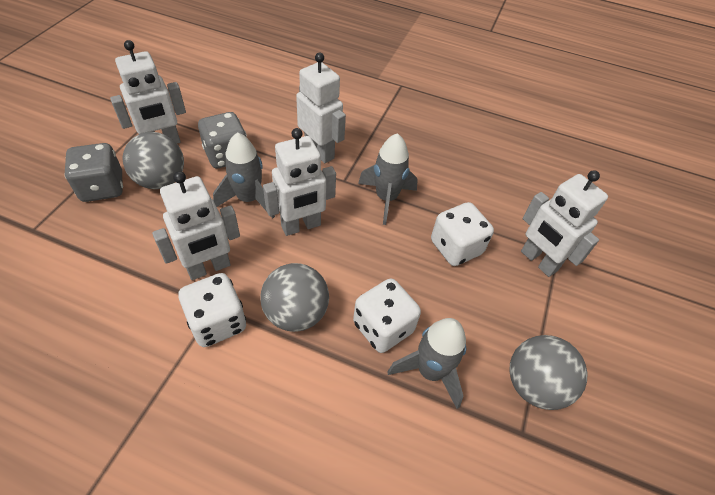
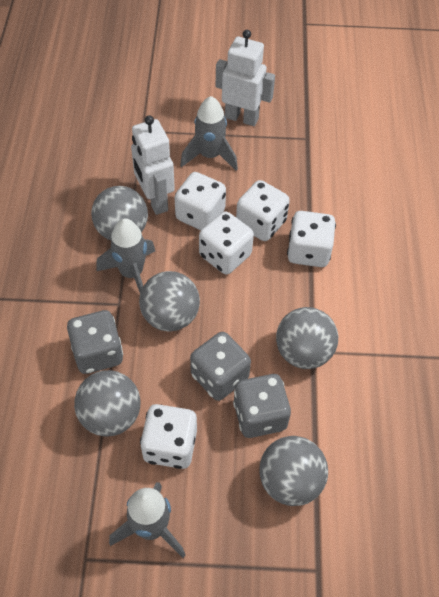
grey ball: [123,132,184,189] [260,263,329,332] [509,335,587,410] = 3 -> [74,370,140,437] [91,186,148,240] [139,271,200,332] [259,436,328,506] [276,307,338,369] = 5
grey dice: [64,143,123,202] [198,112,247,168] = 2 -> [67,310,123,374] [190,332,251,401] [233,374,291,438] = 3
white dice: [179,273,246,347] [353,279,421,353] [431,202,494,266] = 3 -> [140,404,197,469] [174,172,226,230] [199,211,254,274] [236,180,290,241] [287,211,336,267] = 5
white robot: [110,40,186,143] [152,171,240,280] [263,128,336,236] [296,52,346,163] [521,170,608,277] = 5 -> [131,115,175,215] [215,30,275,126] = 2

